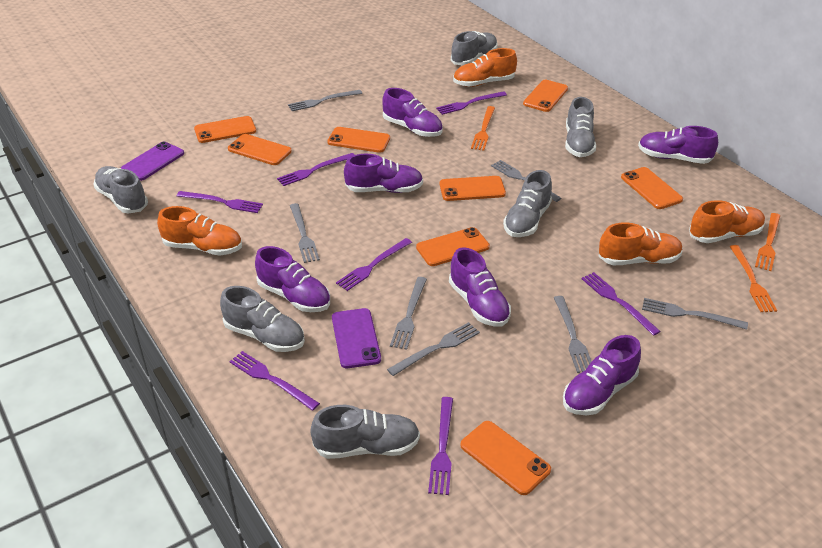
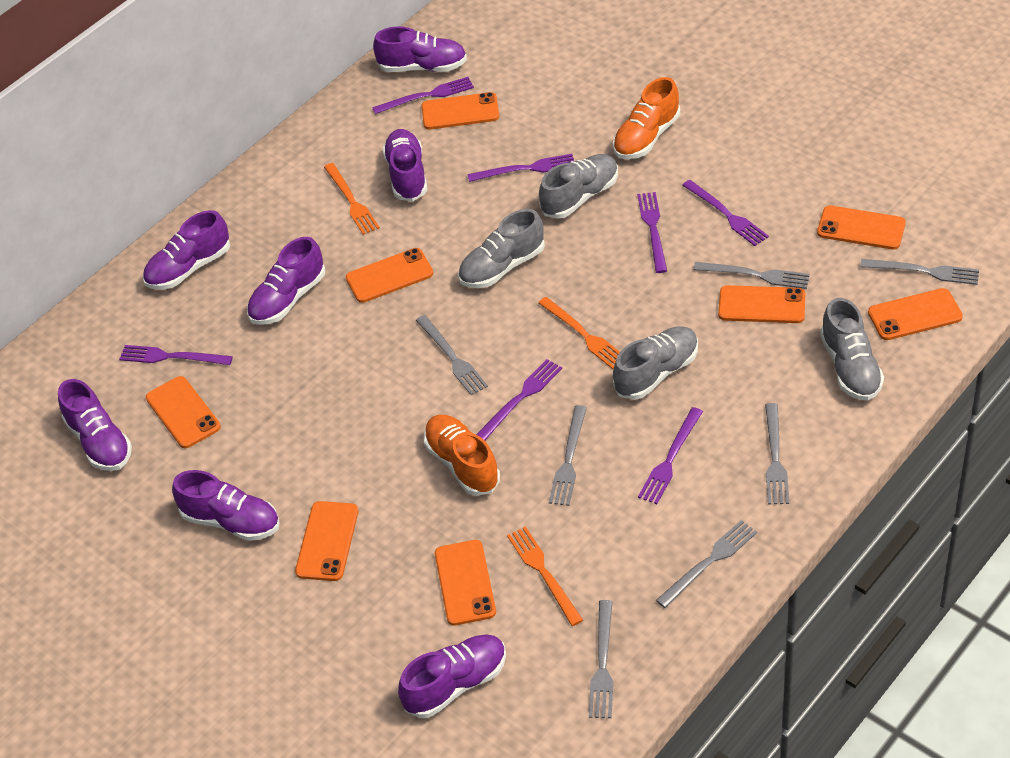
grey shoe: [93,166,148,213] [220,286,305,352] [310,405,420,459] [451,31,498,65] [503,170,552,237] [565,97,596,157] = 6 -> [458,209,545,288] [539,154,618,219] [613,326,698,400] [820,298,884,401] = 4
orange shoe: [157,206,242,256] [453,48,517,87] [598,223,683,265] [689,200,765,243] = 4 -> [424,415,500,496] [613,77,680,159] = 2
purple phone: [121,142,184,181] [332,308,381,368] = 2 -> none = 0
purple shoe: [255,246,330,312] [344,154,423,193] [382,88,443,137] [449,247,511,327] [563,335,641,415] [638,126,718,164] = 6 -> [58,379,132,471] [143,210,230,290] [172,470,280,541] [247,237,325,325] [373,26,467,72] [382,129,427,201] [398,634,506,718] = 7

